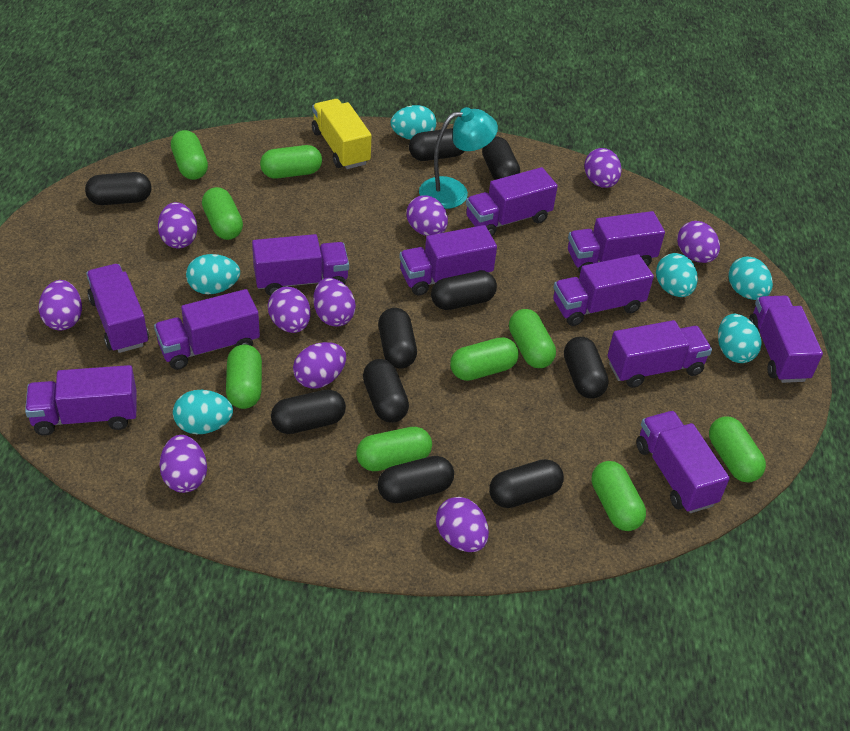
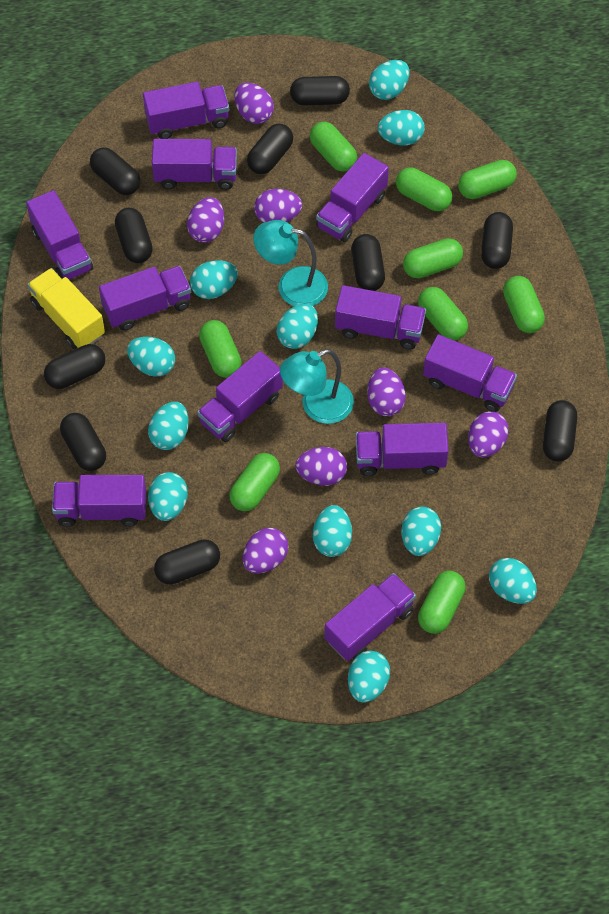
purple egg: [39,280,82,330] [158,202,197,248] [159,435,207,493] [268,286,310,333] [293,342,346,388] [313,278,356,327] [406,195,448,236] [436,497,489,552] [584,148,621,188] [677,221,720,263] = 10 -> [187,197,224,243] [234,83,274,124] [243,528,288,574] [254,189,302,223] [295,447,347,486] [367,367,406,416] [468,411,509,458] = 7
turquoise egg: [173,390,233,434] [186,254,240,294] [391,105,436,140] [656,253,698,297] [718,314,762,363] [728,256,773,300] = 6 -> [127,337,175,377] [148,402,189,450] [148,472,188,521] [190,260,238,299] [277,304,318,349] [313,505,352,557] [348,651,390,702] [369,60,409,100] [378,110,425,145] [401,507,441,556] [489,558,537,604] = 11
turquoise lamp: [419,107,498,209] = 1 -> [253,220,328,306] [280,349,354,424] = 2

